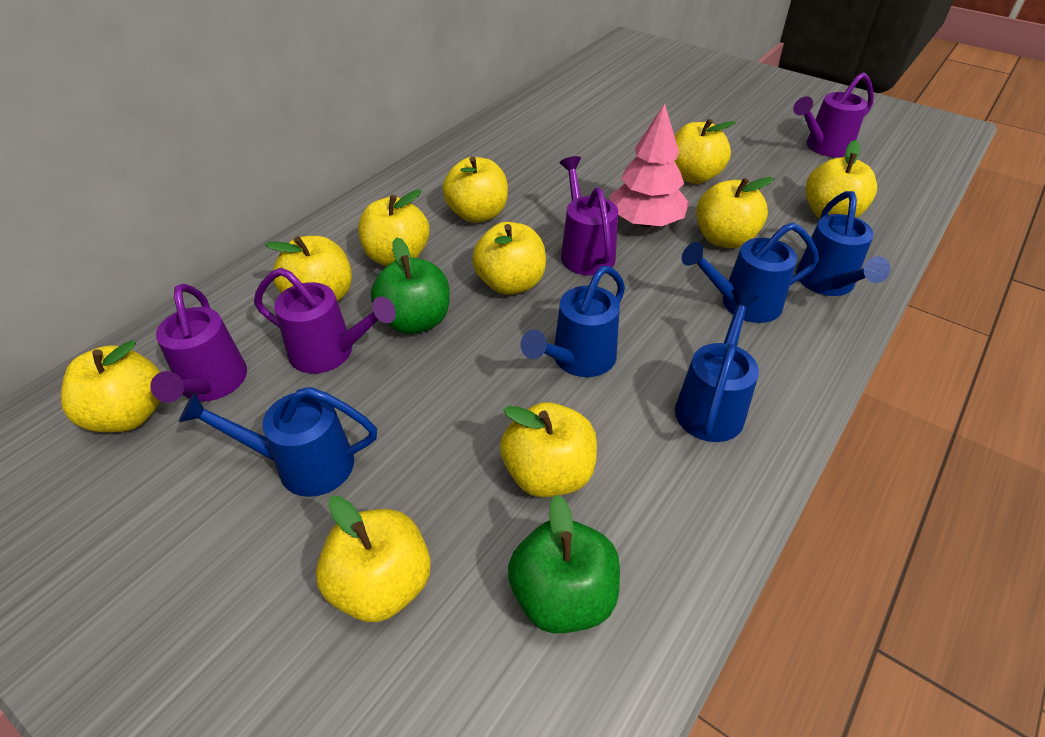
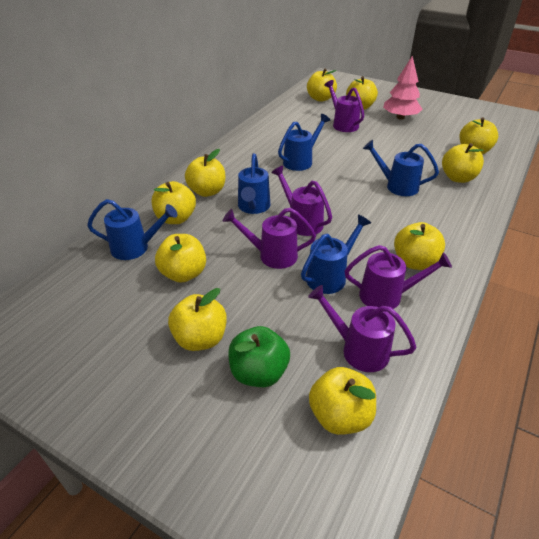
green apple: [371,237,450,334] [508,495,620,633] = 2 -> [228,326,290,387] = 1
purple watering can: [150,284,247,402] [254,268,396,373] [560,156,618,276] [793,72,874,157] = 4 -> [223,208,316,269] [271,166,332,236] [308,285,416,372] [324,80,364,132] [345,245,452,309] = 5

